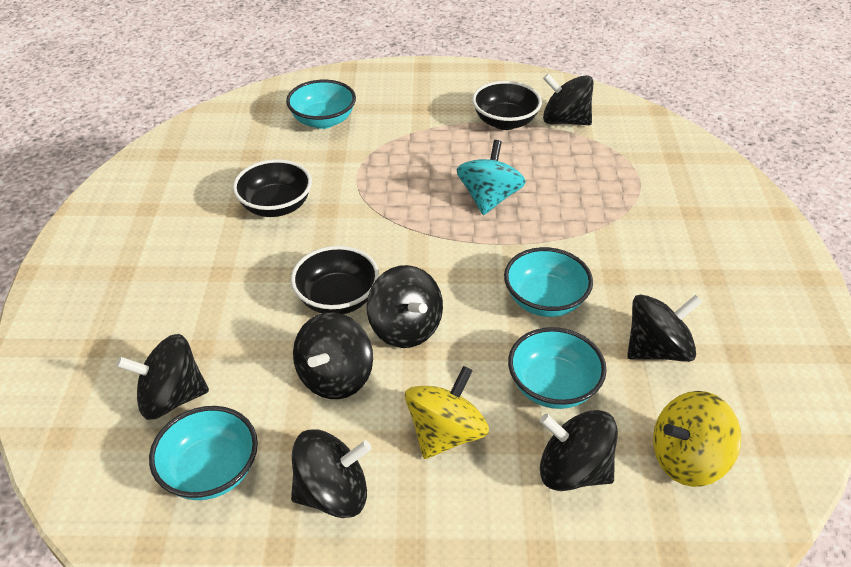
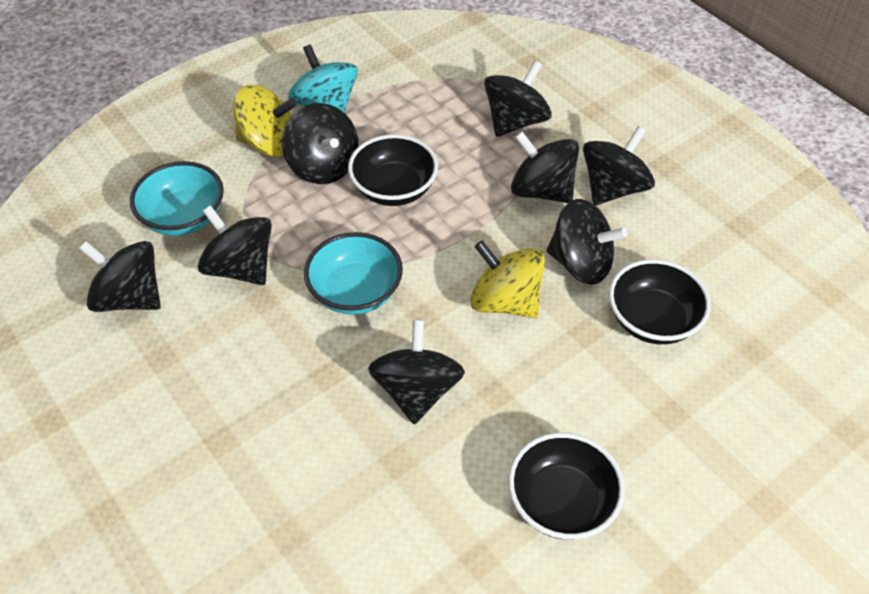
black spinning top: [116,334,209,420] [291,429,372,518] [293,312,373,399] [367,265,443,348] [540,410,618,491] [543,74,593,125] [627,294,702,362] = 7 -> [79,241,161,312] [198,205,272,285] [282,103,359,184] [368,319,465,424] [484,61,552,137] [511,131,579,203] [547,199,628,285] [583,126,655,205] = 8
turquoise bowl: [149,406,258,500] [286,80,356,129] [504,247,593,317] [508,327,607,409] = 4 -> [130,161,224,236] [304,232,403,315] = 2

